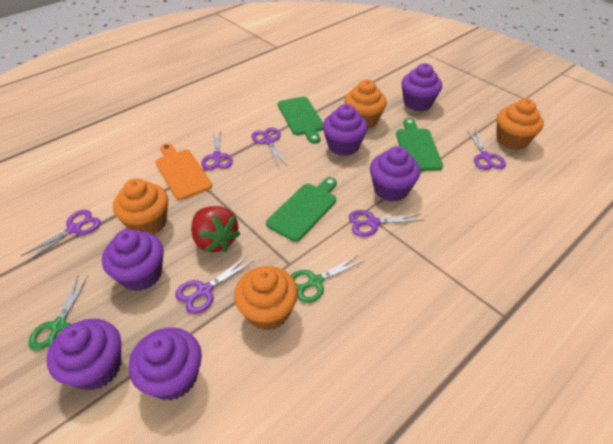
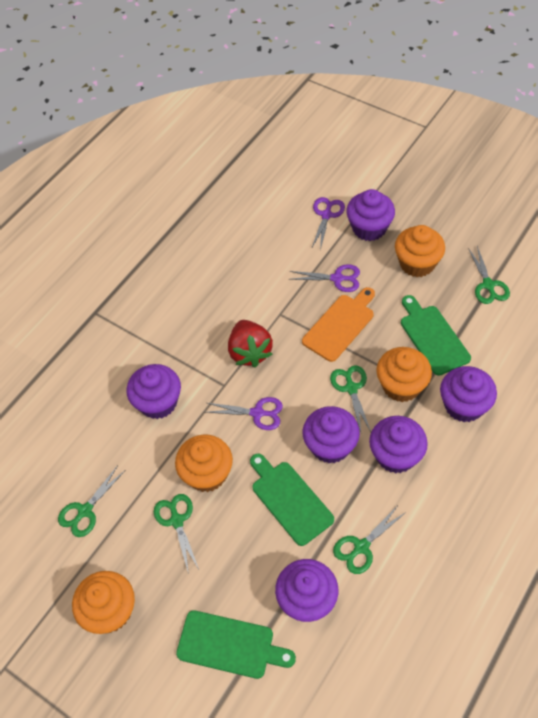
green scissors: [29,276,88,350] [291,254,364,303] = 2 -> [58,465,126,537] [154,494,199,574] [330,365,371,432] [333,507,406,574] [468,246,510,304] = 5
purple scissors: [21,210,101,262] [175,256,253,314] [201,130,233,170] [251,128,288,167] [349,210,424,237] [467,130,506,170] = 6 -> [206,397,283,430] [289,264,360,292] [311,197,345,250] = 3

